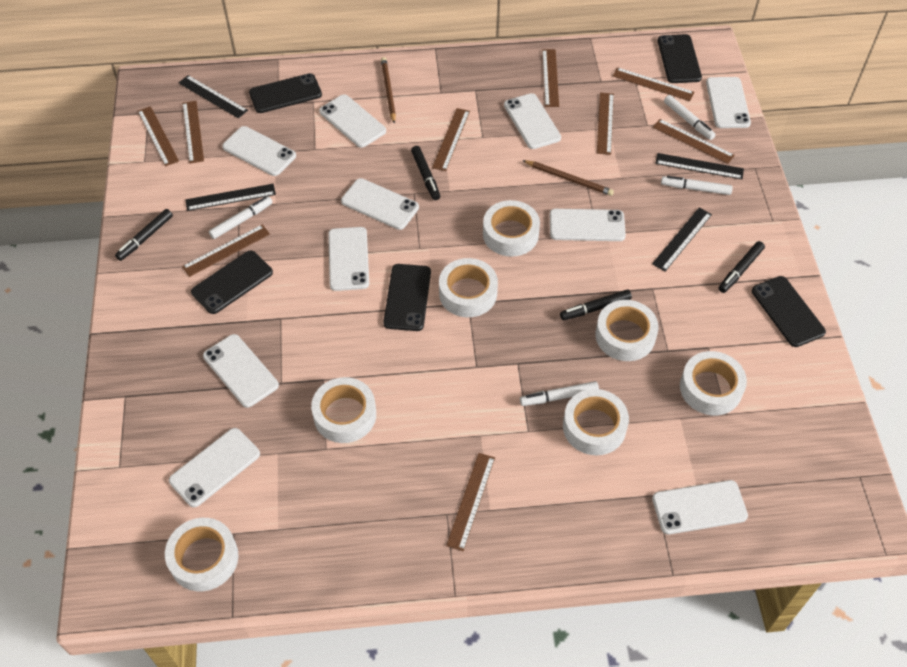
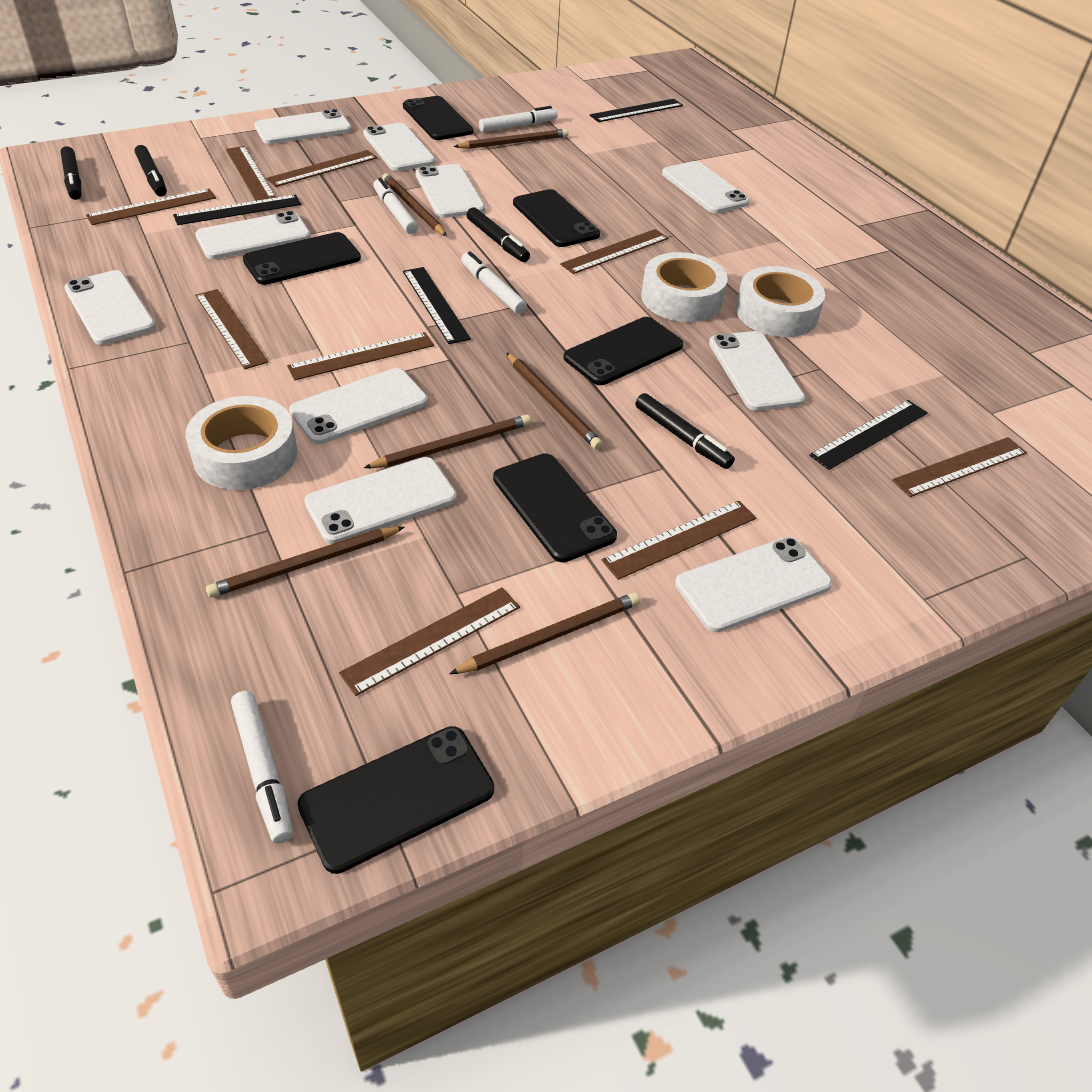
black phone: [191,250,273,314] [249,73,322,113] [383,264,431,331] [658,34,702,83] [752,276,826,347] = 5 -> [243,232,361,285] [297,726,494,874] [403,96,473,140] [493,453,617,562] [513,189,600,247] [564,317,683,385] = 6
brown pencil: [381,57,396,124] [522,160,614,196] = 2 -> [206,527,405,598] [364,414,531,468] [382,173,447,236] [449,593,640,674] [454,129,569,149] [507,353,603,450] = 6
white tape: [165,518,238,591] [311,377,376,443] [439,258,498,317] [483,200,540,257] [563,389,629,455] [595,300,659,361] [680,351,747,416] = 7 -> [185,396,297,490] [641,252,728,322] [736,266,825,337] = 3

